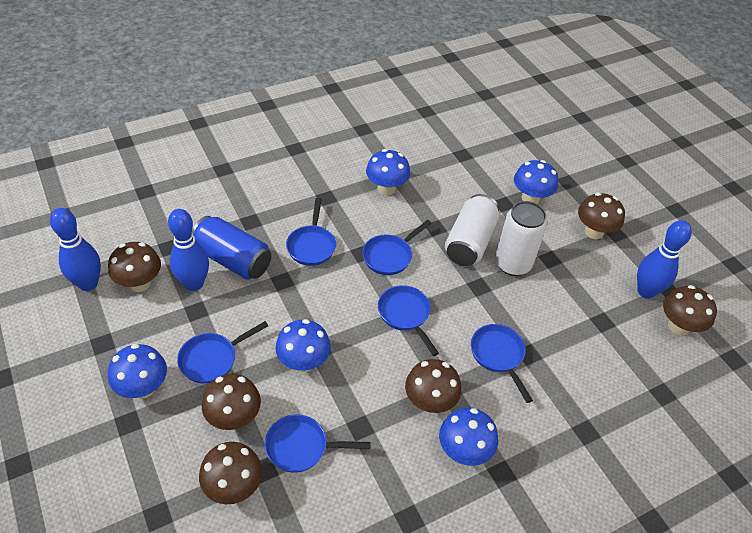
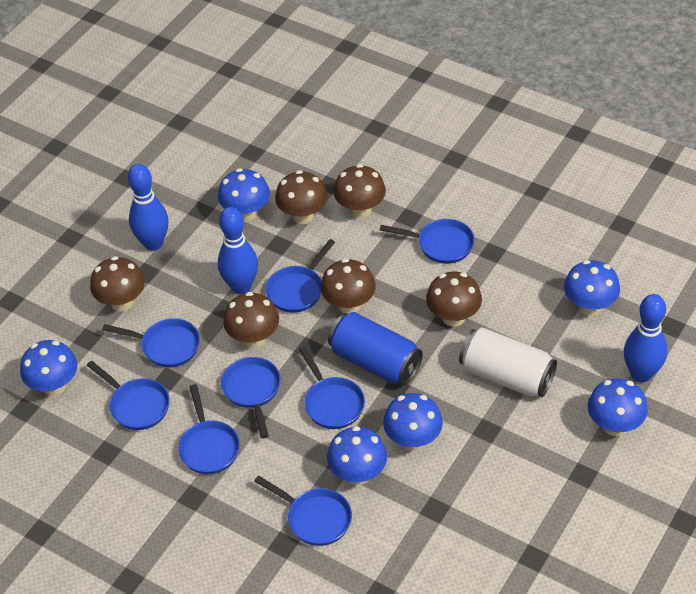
blue mushroom: [108,344,167,399] [275,319,331,372] [366,149,410,195] [439,407,498,466] [514,160,558,204] = 5 -> [20,340,77,396] [218,168,270,222] [327,426,387,485] [383,393,443,451] [564,260,620,316] [588,378,648,436] = 6
blue pan: [177,321,268,384] [265,415,371,473] [286,198,336,266] [362,220,432,275] [378,285,439,356] [471,324,533,403] = 6 -> [87,361,170,430] [102,318,200,367] [178,384,240,474] [221,357,281,439] [254,475,352,546] [266,239,335,313] [299,346,365,429] [380,219,475,264] = 8
white can: [445,194,499,266] [495,201,547,276] = 2 -> [459,327,557,397] = 1

